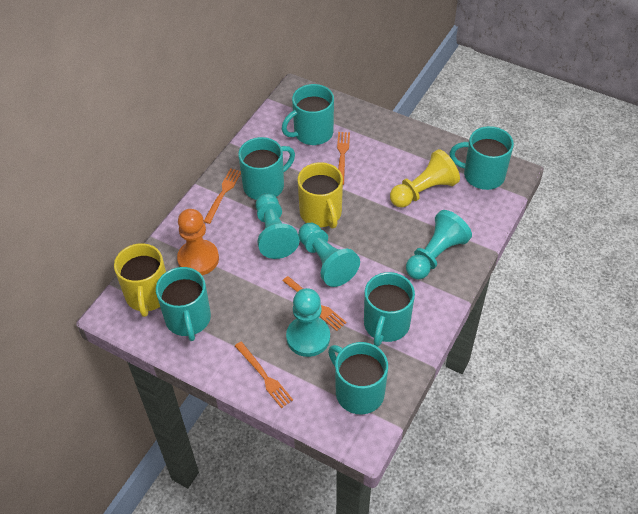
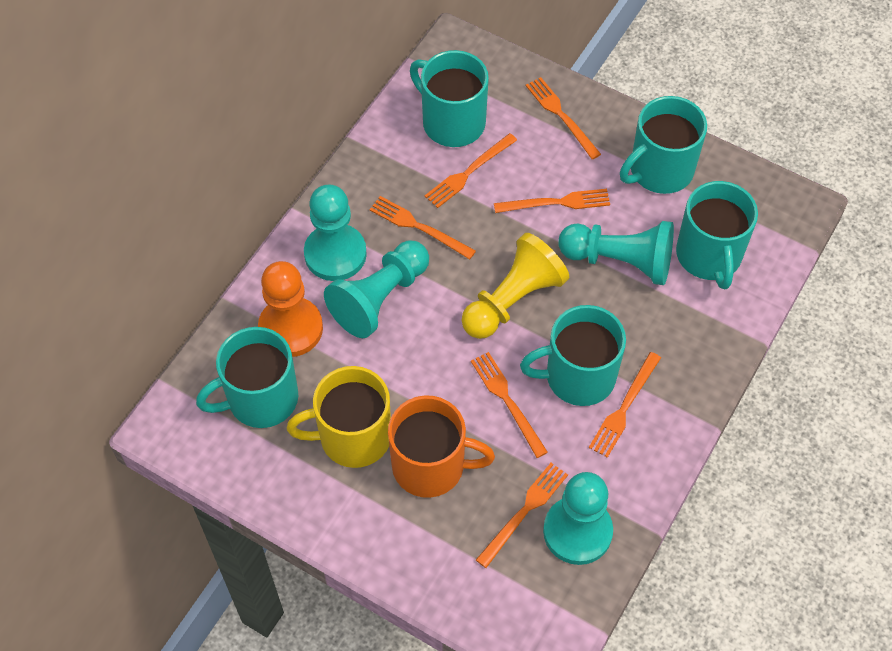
orange fork: [204,168,241,224] [235,342,293,408] [282,276,347,331] [337,132,350,185] = 4 -> [369,196,476,259] [425,133,517,208] [471,352,548,458] [476,463,568,568] [494,189,610,213] [526,77,601,160] [589,352,661,458] = 7
orange mug: none = 0 -> [388,395,495,498] = 1
turquoise mug: [156,267,211,341] [238,137,295,200] [282,84,334,145] [328,342,388,414] [364,272,415,347] [450,126,514,190] = 6 -> [196,327,298,428] [410,50,489,147] [520,305,626,406] [620,96,707,194] [676,181,758,289] = 5
yellow mug: [114,243,166,317] [297,162,343,229] = 2 -> [287,366,391,468] = 1

